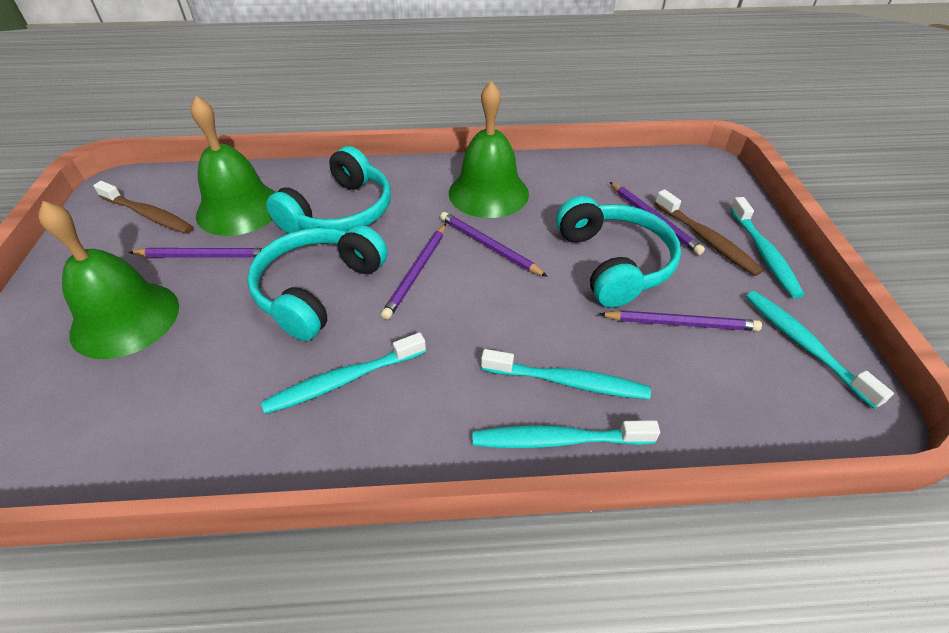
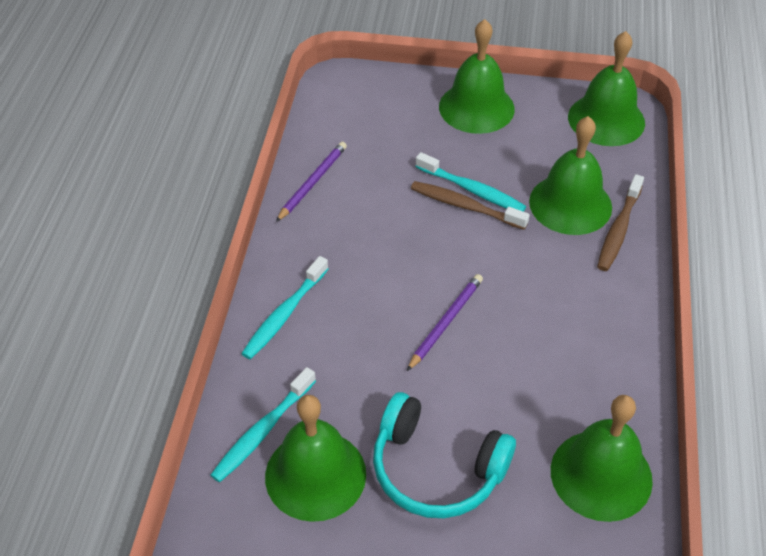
green bell: [38,201,179,359] [191,96,276,236] [449,81,529,218] = 3 -> [265,395,366,522] [439,19,515,134] [529,116,612,235] [551,395,653,522] [568,31,645,146] = 5
purple pencil: [129,248,263,258] [381,224,446,319] [440,212,548,277] [599,310,762,331] [610,182,705,255] = 5 -> [276,142,347,222] [407,274,483,371] = 2
turquoise headphones: [247,225,388,341] [266,146,391,233] [556,196,681,307] = 3 -> [373,392,516,518] = 1
turquoise toothbrush: [261,332,426,414] [472,420,660,448] [481,349,651,399] [730,197,804,298] [746,291,894,409] = 5 -> [211,367,316,483] [241,256,328,360] [416,152,526,212] = 3

